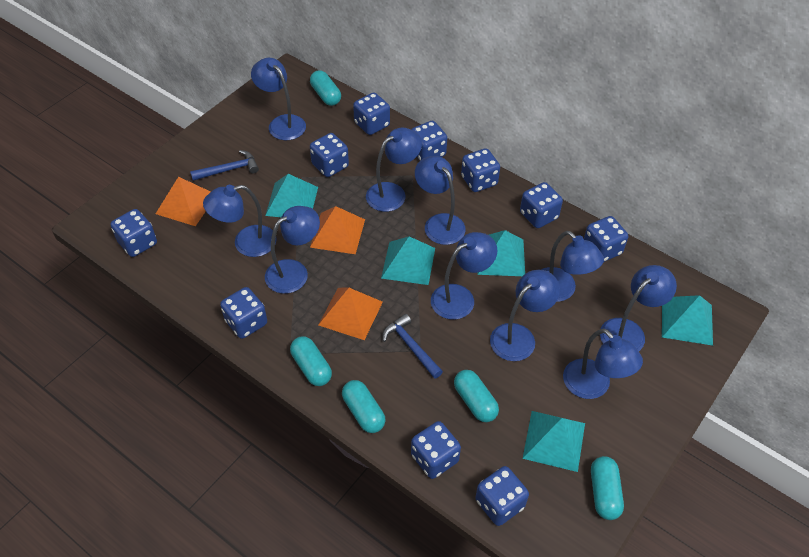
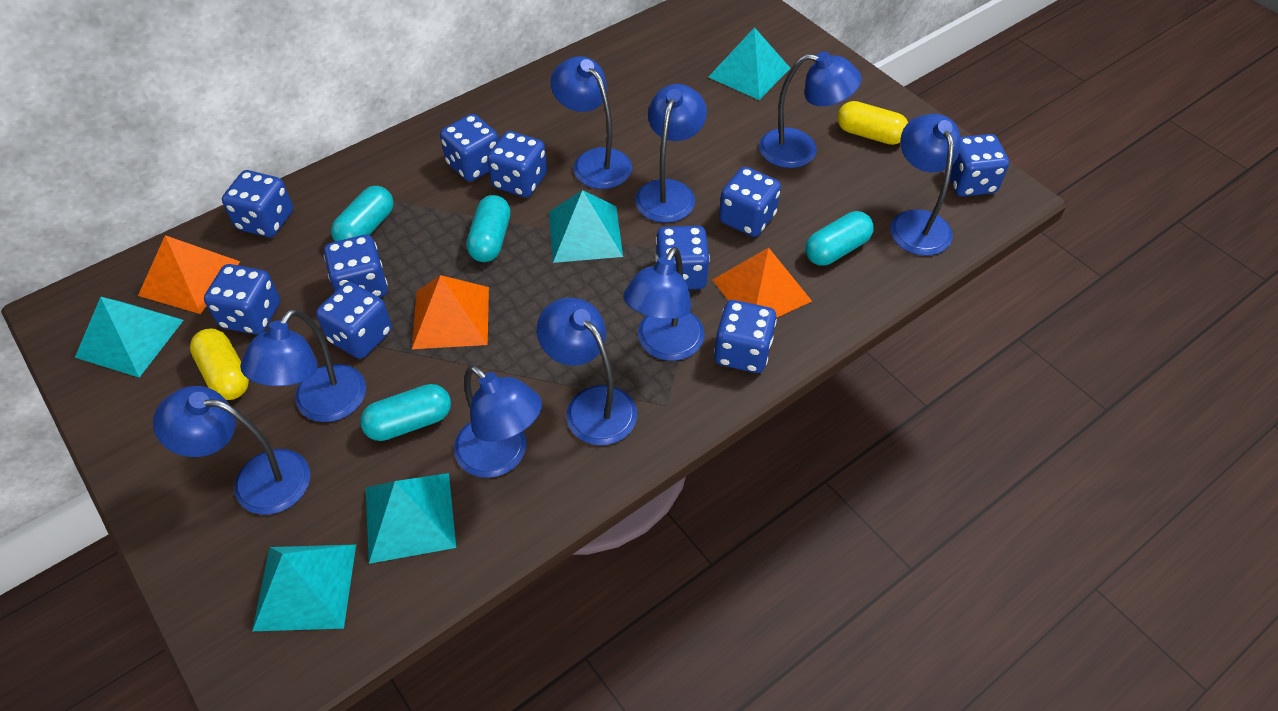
blue hammer: [190,150,259,181] [383,314,443,379] = 2 -> none = 0
blue lamp: [203,185,277,257] [251,58,306,140] [265,206,320,294] [366,128,422,212] [415,156,465,245] [431,232,497,320] [490,270,560,361] [541,231,604,302] [563,328,643,399] [600,265,677,351] = 10 -> [153,386,310,515] [240,309,366,422] [454,365,542,478] [537,298,637,445] [551,56,632,189] [623,247,705,361] [635,84,707,223] [759,51,862,168] [890,114,961,256] = 9
turquoise capsule: [290,336,332,386] [310,70,341,106] [342,380,386,433] [454,370,499,422] [591,456,624,520] = 5 -> [331,186,394,242] [360,384,451,441] [466,195,511,262] [805,211,874,266] = 4
yellow capsule: none = 0 -> [190,328,249,400] [837,101,908,145] = 2

